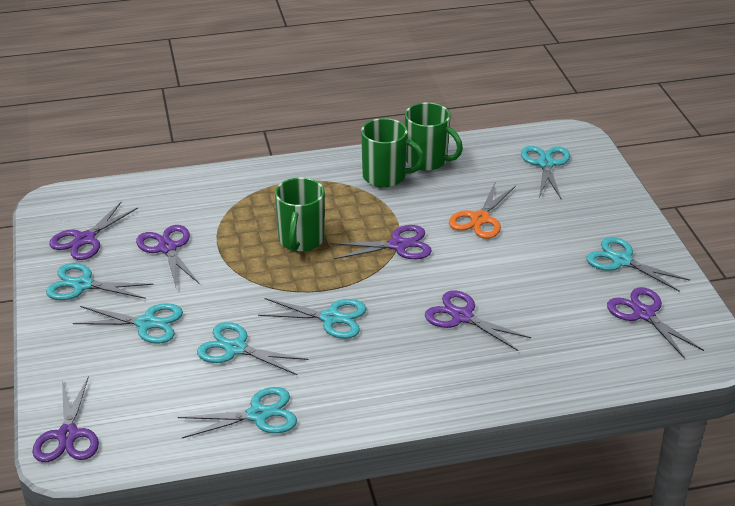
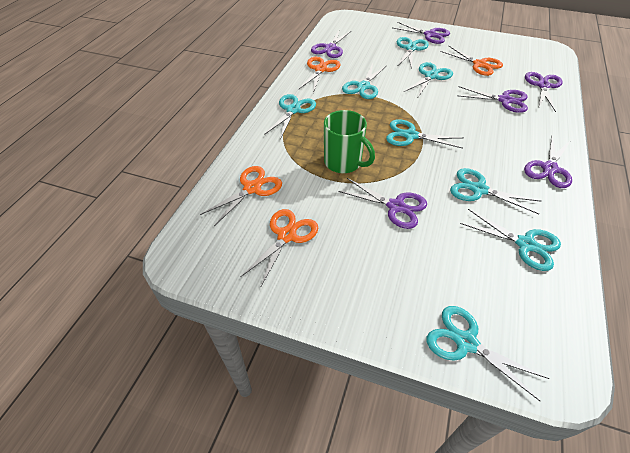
green mug: [275,177,325,252] [361,118,425,188] [405,103,463,171] = 3 -> [324,110,375,173] = 1
orange scissors: [449,183,516,239] = 1 -> [200,166,282,226] [240,209,318,288] [299,57,341,93] [440,45,503,76] = 4
turquoise scissors: [46,263,154,300] [73,303,183,344] [178,387,297,438] [197,322,309,375] [258,298,367,339] [521,146,570,199] [586,237,690,292] = 7 -> [264,94,316,140] [342,64,387,99] [386,119,463,149] [397,37,429,69] [404,62,453,97] [427,306,549,401] [450,168,541,214] [460,209,561,271] = 8

